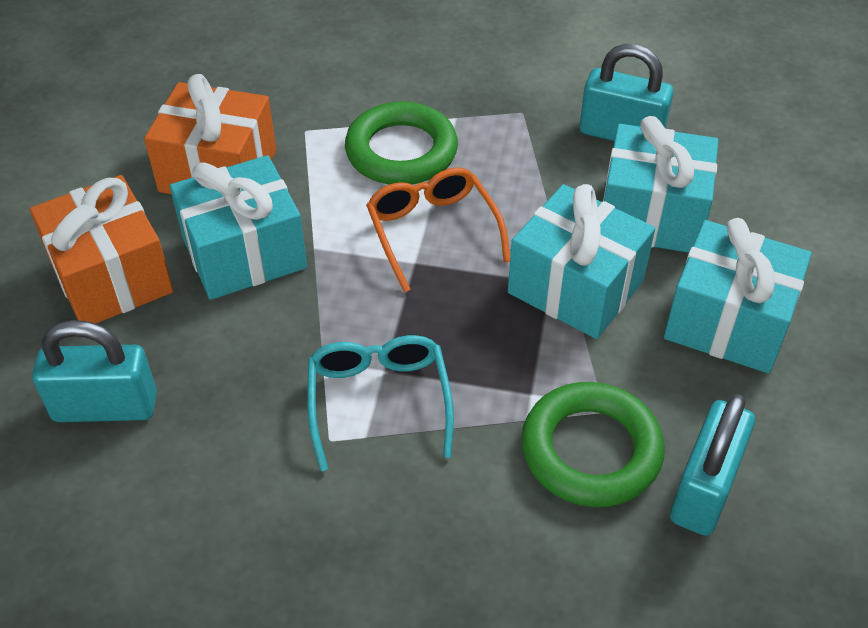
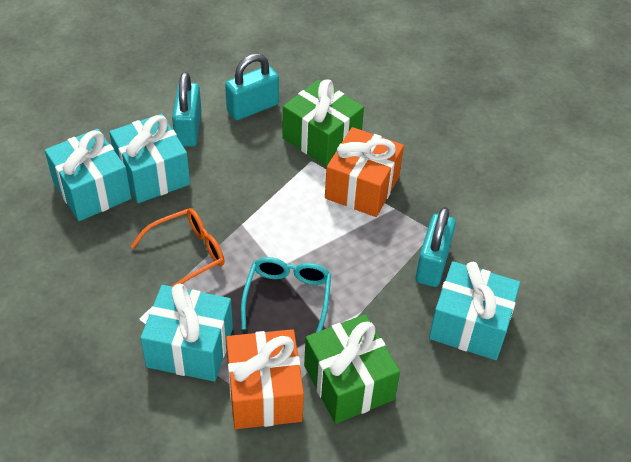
green gift: none = 0 -> [282,80,364,167] [304,314,400,424] = 2
green ring: [345,102,458,184] [521,382,665,507] = 2 -> none = 0

